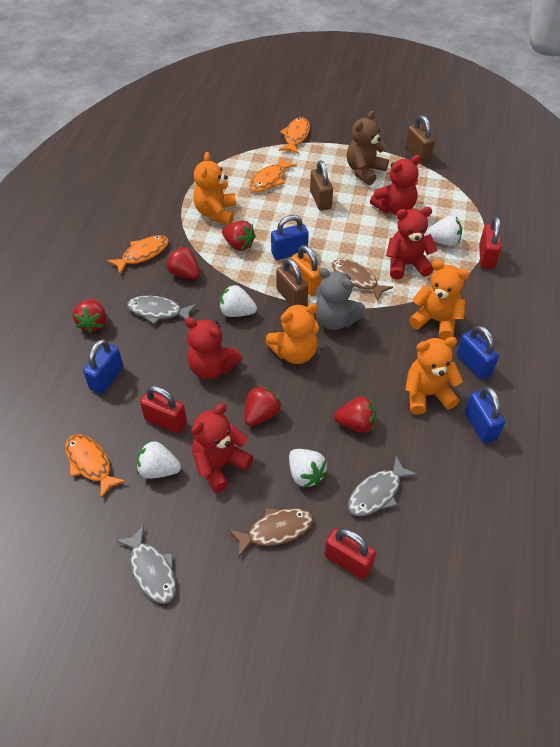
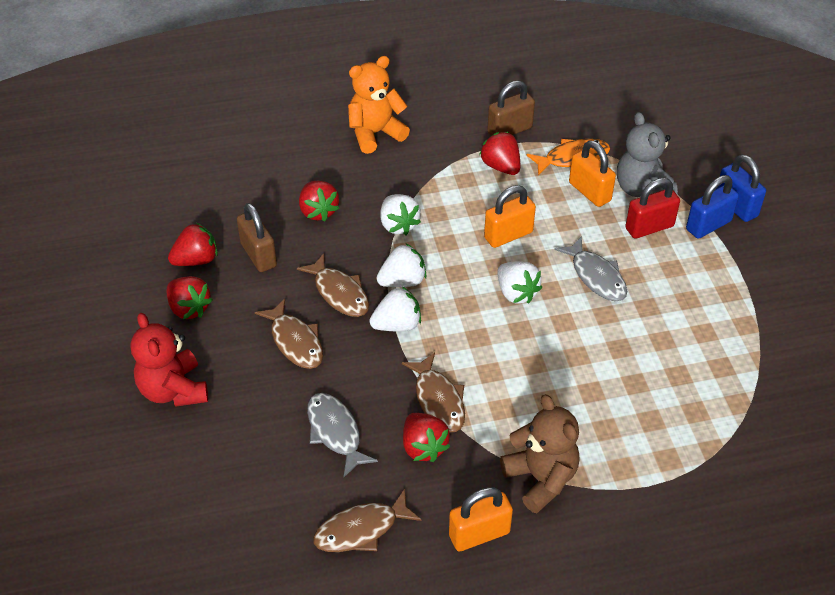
blue padlock: [83,339,123,394] [271,215,309,260] [457,325,499,380] [465,387,505,444] = 4 -> [686,175,739,239] [716,154,766,222] = 2
brown fish: [229,508,314,558] [332,259,393,301] = 2 -> [255,298,323,369] [297,253,369,317] [313,489,422,552] [402,352,465,432] = 4
brown padlock: [276,258,308,306] [310,161,333,211] [405,115,435,163] = 3 -> [237,203,277,272] [487,81,535,136] = 2
grey fish: [116,525,176,604] [127,295,197,324] [348,456,418,516] = 3 -> [307,393,378,477] [555,236,627,301] = 2
orange fish: [65,434,126,498] [107,235,169,274] [249,157,297,192] [279,117,310,154] = 4 -> [526,139,610,175] = 1
orange padlock: [291,245,322,296] = 1 -> [449,487,513,551] [484,185,536,248] [569,140,616,207] = 3
orange teddy bear: [193,152,236,225] [265,303,319,364] [405,337,463,415] [409,260,470,340] = 4 -> [348,56,410,154] = 1
red padlock: [140,386,187,433] [324,528,376,579] [479,217,501,269] = 3 -> [625,178,680,239] = 1
red teddy bear: [185,317,243,379] [191,404,253,493] [370,155,421,215] [386,207,437,280] = 4 -> [131,313,208,407] = 1

